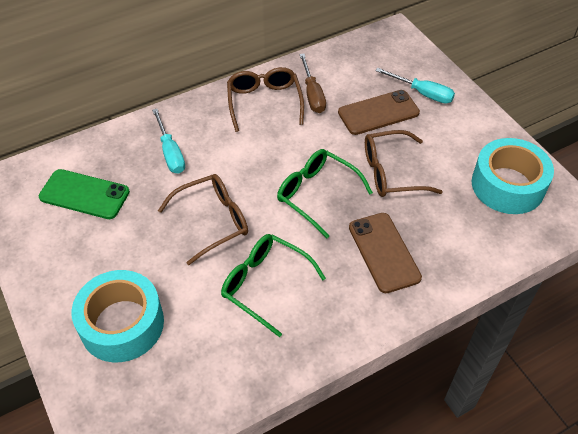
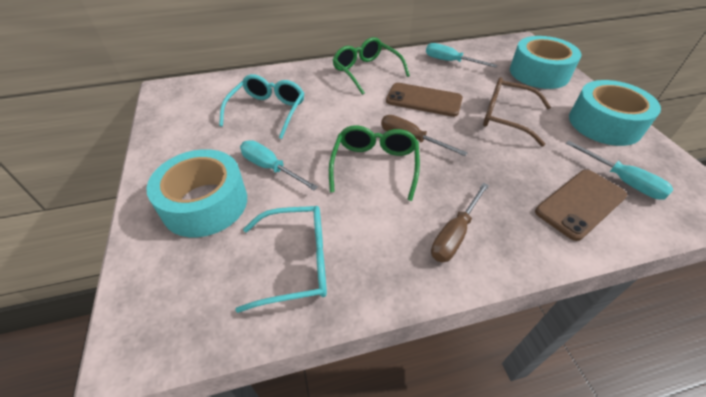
brown glasses: [158,174,248,265] [227,67,304,132] [365,130,443,197] = 3 -> [483,77,551,146] = 1
brown screwdriver: [300,54,326,113] = 1 -> [381,115,468,156] [431,183,489,262] = 2
green phone: [38,169,130,219] = 1 -> none = 0
turquoise glasses: none = 0 -> [219,74,304,139] [235,206,327,313] = 2
turquoise screwdriver: [152,109,185,174] [375,68,455,104] = 2 -> [240,140,318,190] [426,43,497,68] [566,141,674,200] = 3
turquoise tape: [71,270,164,362] [472,138,554,214] = 2 -> [147,149,247,237] [510,36,581,89] [569,80,661,146] = 3

